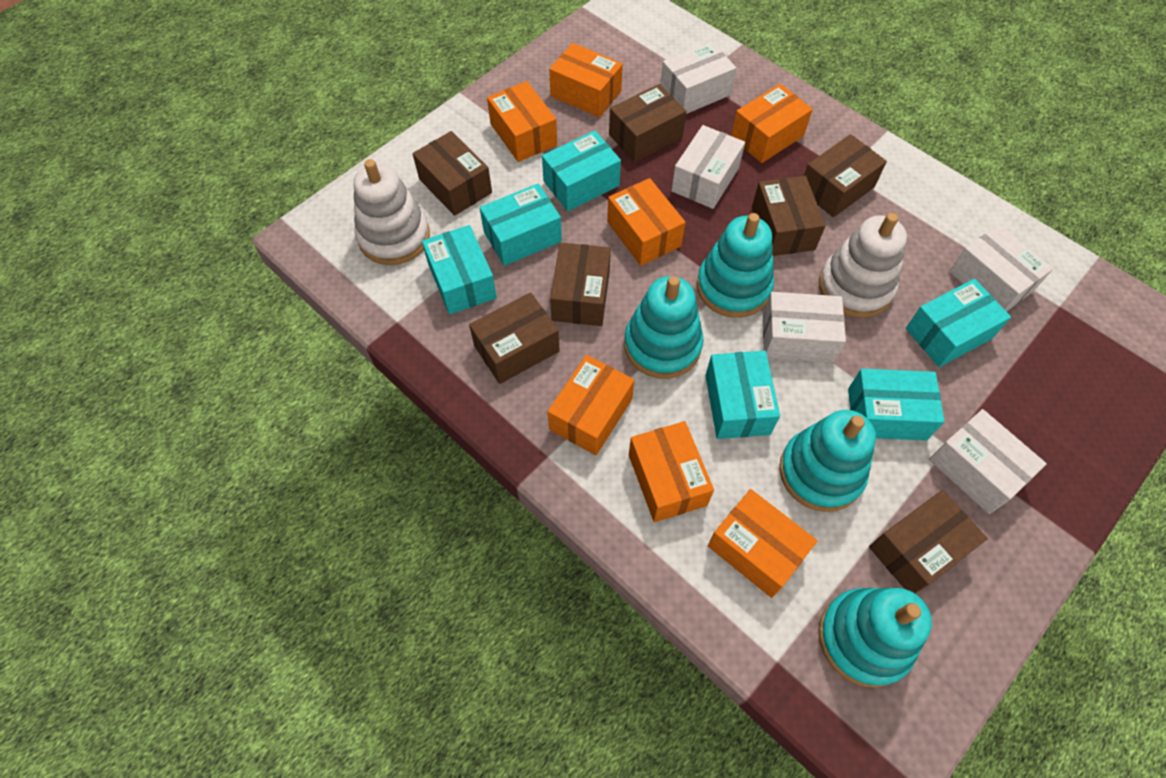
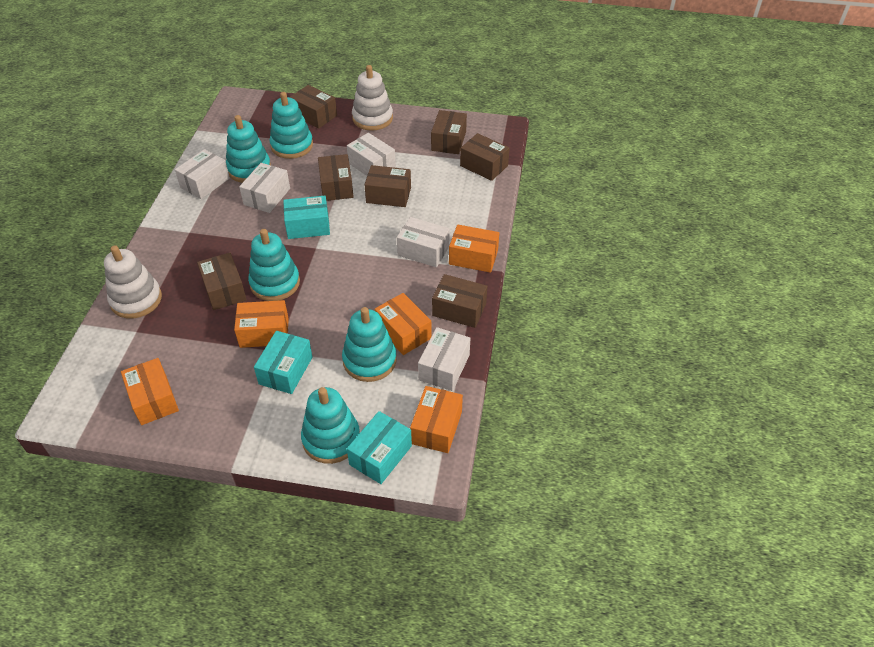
orange box: [487,81,557,162] [548,355,634,455] [549,43,623,117] [607,178,686,266] [629,421,714,522] [708,489,818,598] [731,84,813,163] = 7 -> [121,358,179,425] [234,300,289,348] [375,293,431,355] [410,386,463,453] [449,224,499,273] = 5
turquoise box: [422,225,497,315] [480,183,562,266] [542,131,621,211] [705,351,780,439] [848,369,945,441] [906,279,1011,367] = 6 -> [254,331,313,394] [283,196,330,239] [347,411,412,484] = 3
turquoise stacking toy: [624,276,704,379] [697,213,774,318] [779,410,876,512] [818,588,932,688] = 4 -> [226,115,271,183] [248,229,300,301] [269,92,313,159] [301,387,360,464] [342,307,397,382] = 5

